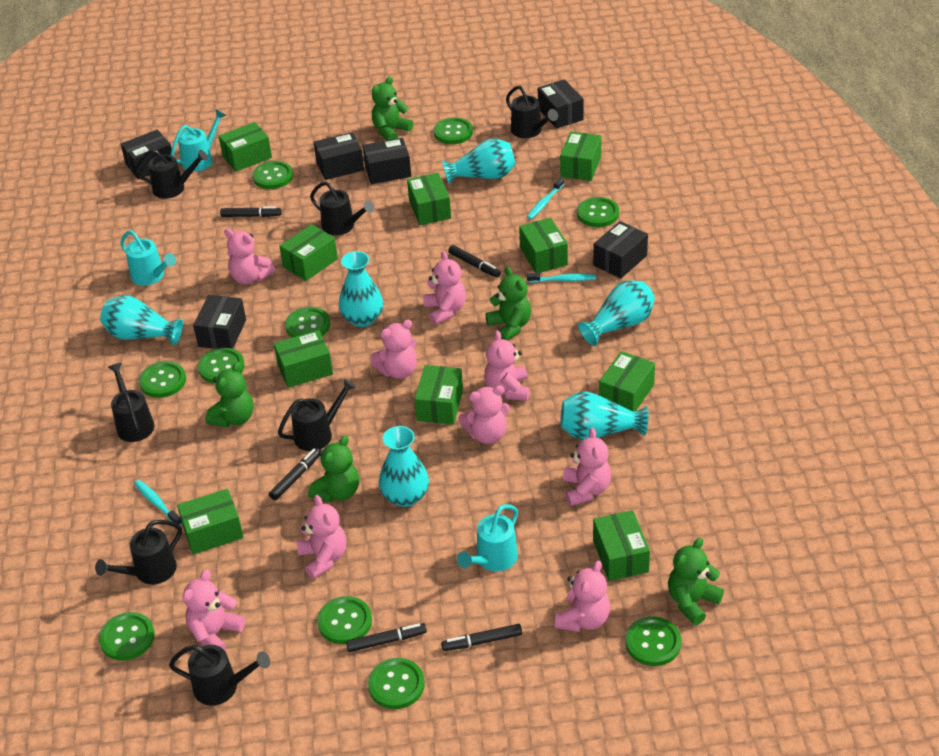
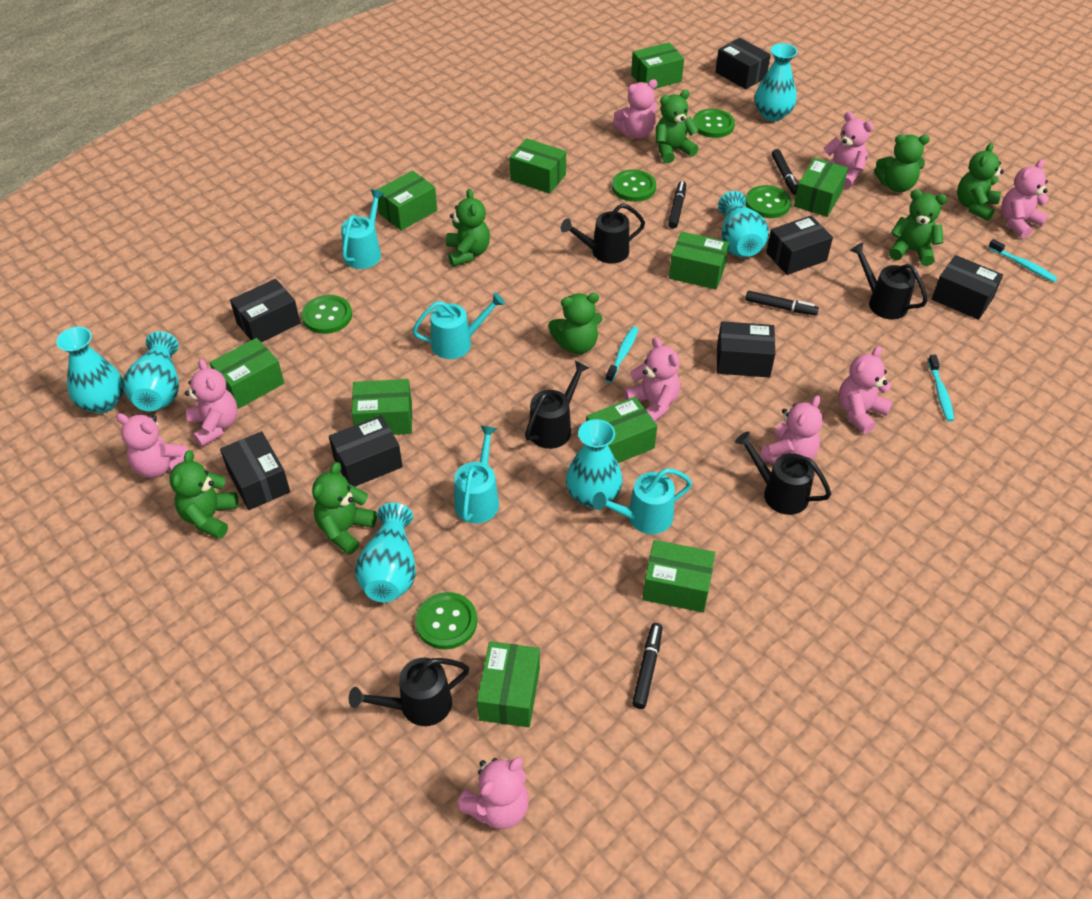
black box: [121,129,172,179] [193,295,246,349] [314,132,364,180] [363,138,411,184] [538,79,584,129] [593,221,648,279] = 6 -> [220,431,290,510] [230,279,300,342] [329,415,403,487] [715,38,771,89] [717,321,775,378] [766,216,833,275] [932,255,1003,320] = 7
black marker: [220,206,282,217] [269,448,320,500] [346,623,427,652] [441,624,522,651] [448,245,501,278] = 5 -> [632,623,662,709] [668,181,686,229] [745,291,819,316] [772,149,798,195] = 4
black watering can: [95,520,182,584] [108,363,154,442] [134,149,208,199] [169,645,270,705] [278,379,356,451] [310,181,375,235] [506,86,558,138] = 7 -> [349,658,469,726] [525,361,589,449] [561,203,645,264] [735,431,831,515] [850,243,927,319] = 5
green button: [99,612,155,661] [139,361,186,398] [198,348,245,383] [253,161,293,189] [285,307,330,338] [317,596,372,644] [368,658,425,709] [434,117,473,144] [577,197,619,227] [625,616,681,666] = 10 -> [302,295,352,334] [415,592,477,650] [612,170,656,202] [693,109,735,138] [745,185,791,218] = 5
green teddy bear: [206,362,254,427] [308,436,359,502] [372,76,413,140] [485,267,531,341] [668,538,724,625] = 5 -> [169,450,238,539] [312,462,377,555] [446,189,490,267] [548,293,602,354] [656,90,699,163] [874,135,930,192] [889,190,947,266] [957,143,1004,221] = 8
turquoise watering can: [120,230,176,286] [171,110,226,172] [457,504,518,571] = 3 -> [341,189,385,269] [412,293,505,359] [454,426,499,524] [592,468,692,534] = 4

